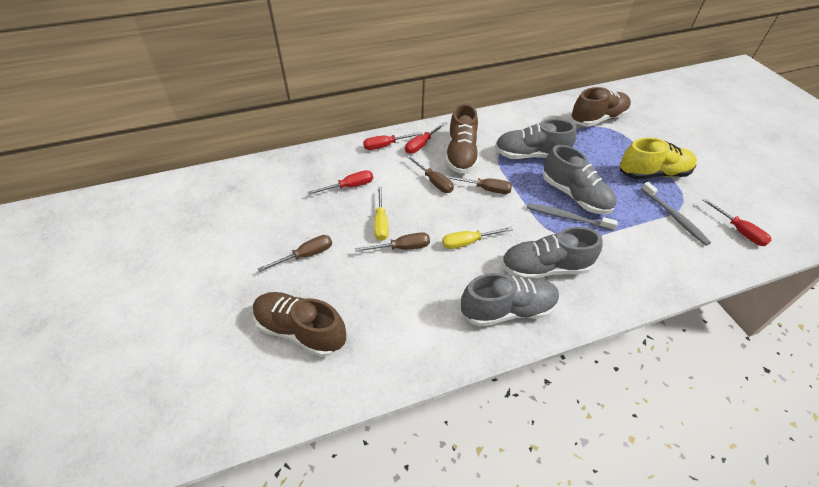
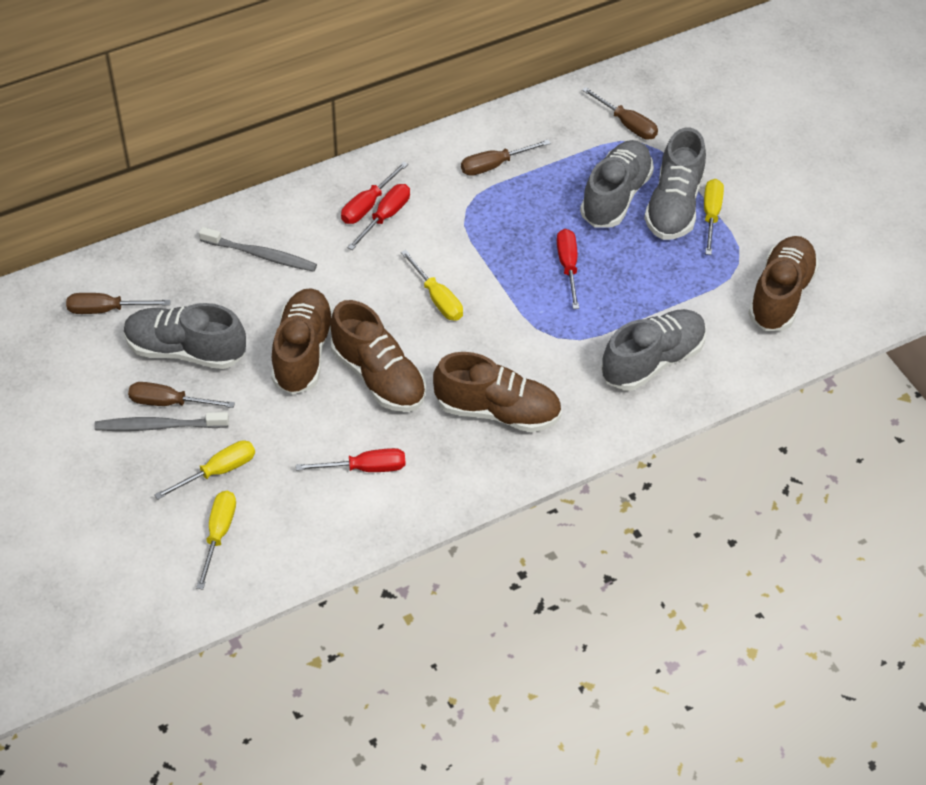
brown shoe: [253,292,346,357] [446,104,479,174] [571,87,631,127] = 3 -> [271,288,333,395] [330,300,426,412] [433,352,562,432] [748,236,819,331] = 4
yellow screwdriver: [374,187,389,241] [442,227,513,249] = 2 -> [154,440,255,500] [196,491,236,590] [401,250,463,321] [704,179,724,255] = 4
yellow shoe: [620,138,697,179] = 1 -> none = 0

